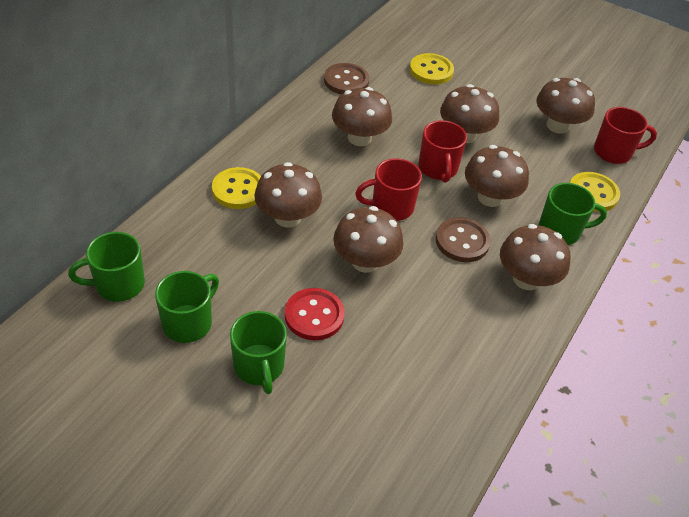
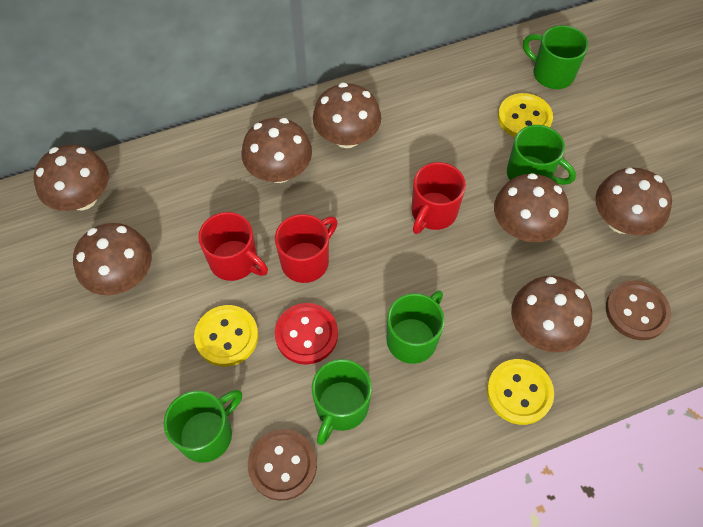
green mug: [68,232,145,302] [155,271,219,343] [230,311,287,394] [539,183,607,245] = 4 -> [164,390,242,463] [312,359,372,445] [386,291,445,364] [507,125,576,185] [523,25,589,89] = 5

